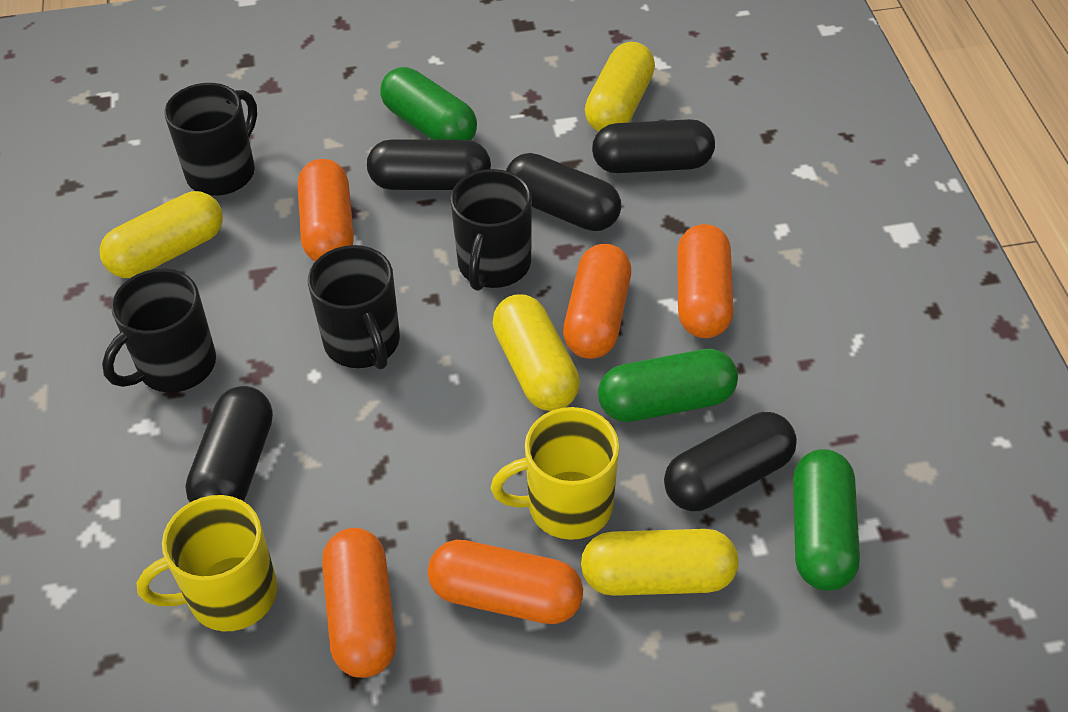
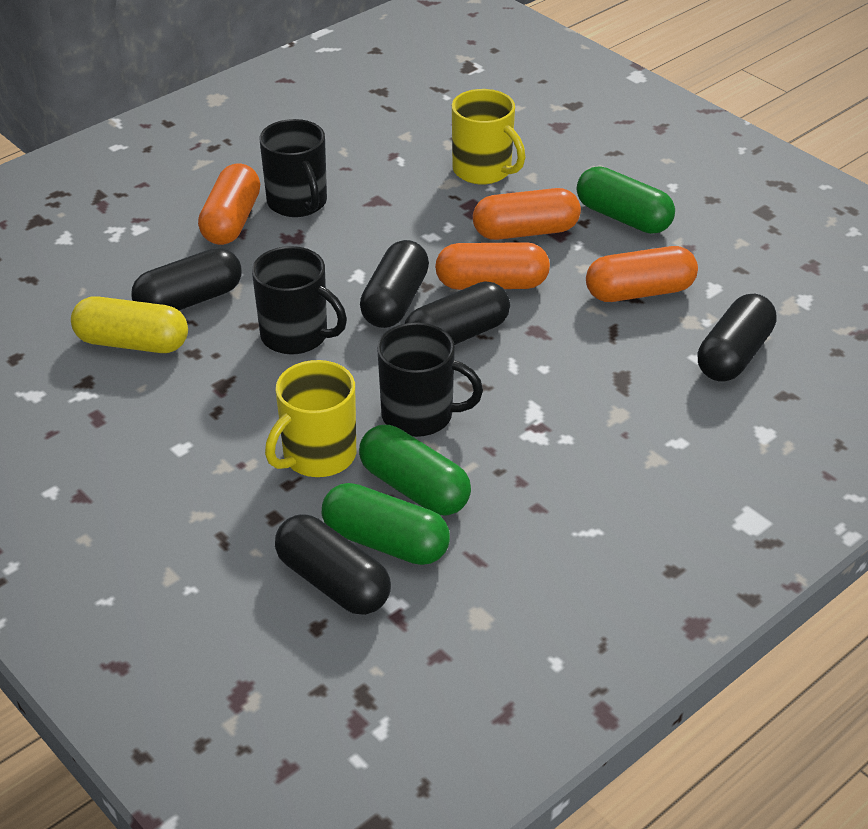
black mug: [102,268,216,393] [164,83,257,196] [308,245,400,369] [450,169,532,291] = 4 -> [252,246,347,355] [259,119,327,217] [377,322,483,437] = 3
orange capsule: [298,159,354,261] [322,528,396,678] [428,540,583,624] [563,244,631,359] [677,224,734,338] = 5 -> [198,163,260,245] [435,242,550,290] [473,188,581,240] [586,246,698,302] = 4
yellow capsule: [100,191,223,278] [492,294,580,411] [581,529,738,596] [585,42,655,132] = 4 -> [71,296,188,353] = 1

